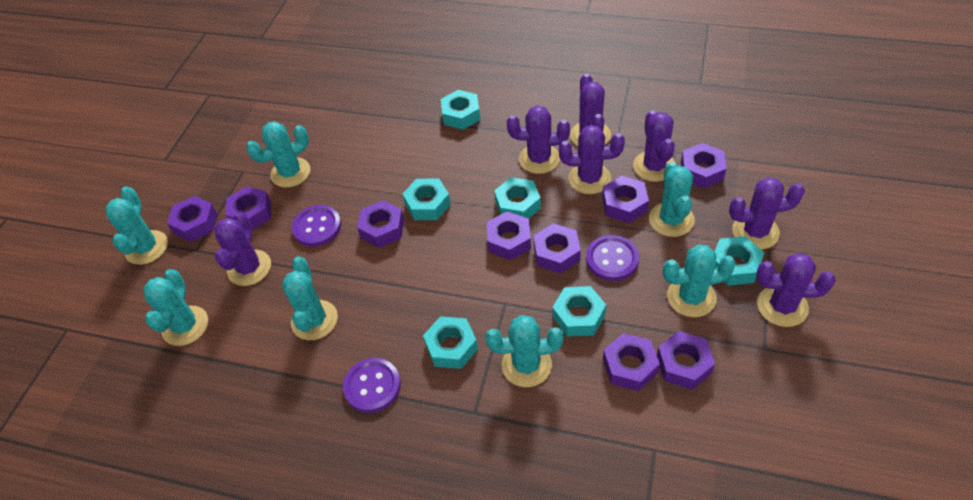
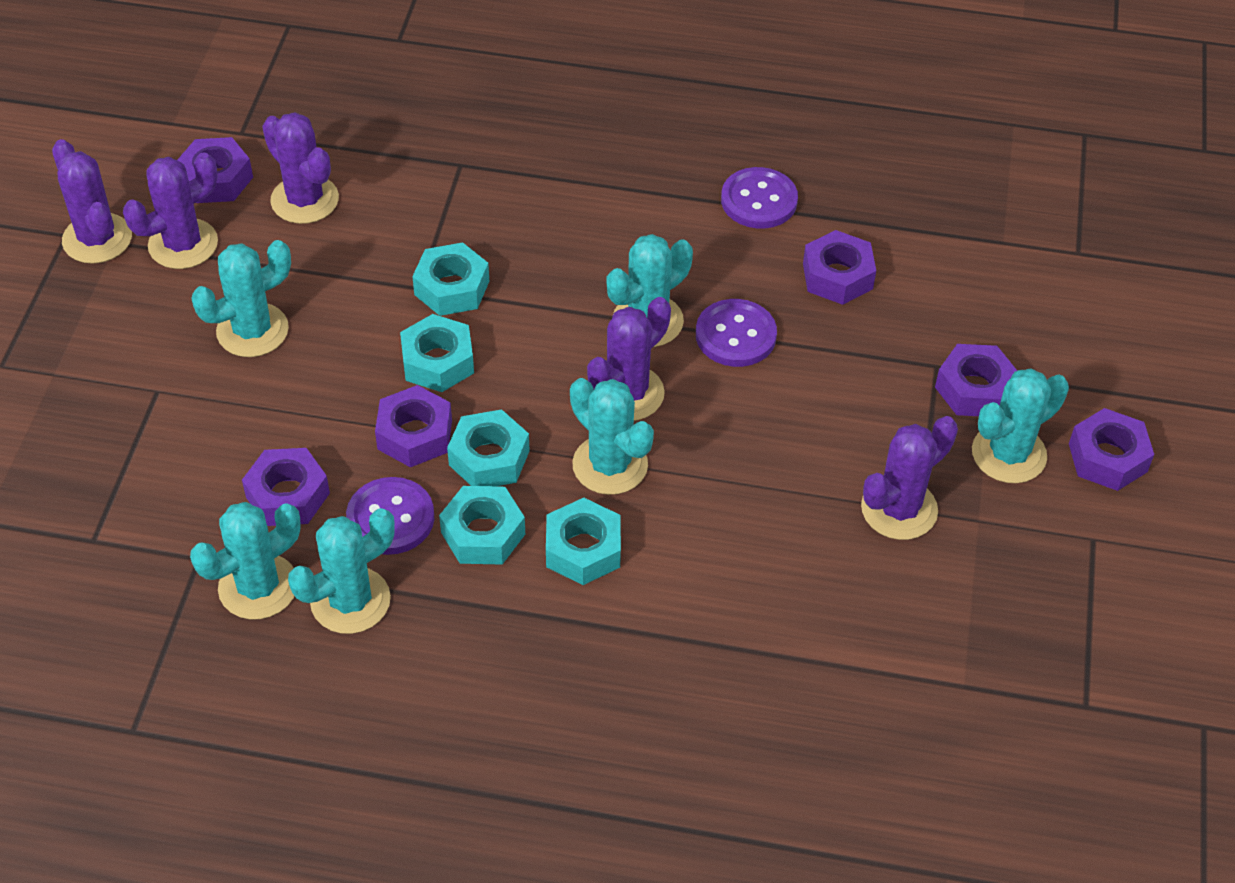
purple cactus: [214,212,271,286] [507,105,570,174] [559,125,625,194] [570,73,611,146] [633,110,676,182] [729,177,805,250] [756,253,836,327] = 7 -> [52,139,132,264] [123,153,218,269] [262,112,339,224] [587,297,671,421] [861,416,958,540] = 5
purple nut: [167,196,217,242] [225,186,271,230] [357,200,404,248] [487,211,531,260] [534,223,581,274] [602,176,649,223] [603,333,660,391] [657,331,715,390] [681,143,727,189] = 9 -> [178,137,253,203] [242,448,330,526] [375,385,452,467] [803,230,876,305] [935,344,1017,416] [1069,408,1154,491] = 6
turquoise cactus: [105,186,168,265] [143,269,208,346] [246,121,311,188] [282,256,338,340] [485,315,564,387] [649,162,695,237] [663,245,736,317] = 7 -> [190,502,301,619] [191,240,291,357] [288,508,395,634] [570,378,654,495] [607,234,693,347] [972,368,1069,483] = 6
turquoise nut: [403,179,451,220] [423,316,478,369] [441,90,480,130] [494,177,541,219] [552,286,606,337] [715,236,764,286] = 6 -> [400,314,474,392] [412,242,489,316] [439,486,525,565] [447,409,530,486] [546,498,621,585] = 5

